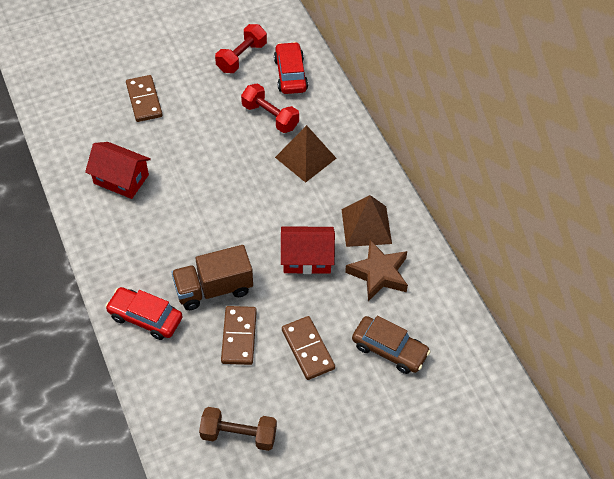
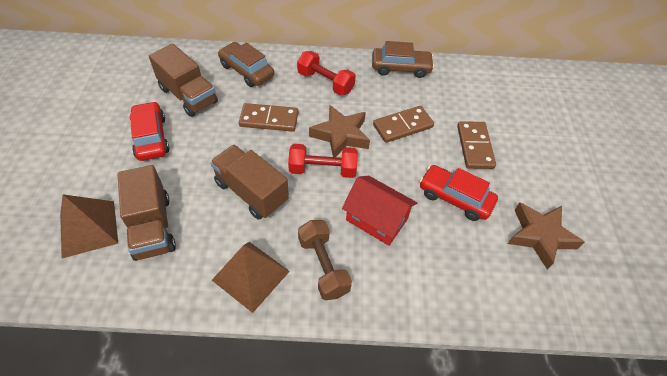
brown car: [352,316,431,374] = 1 -> [218,42,274,87] [372,41,434,78] = 2
brown star: [345,240,408,301] = 1 -> [309,105,370,157] [508,202,584,270] = 2
brown truck: [171,245,253,310] = 1 -> [118,165,176,261] [149,44,218,117] [210,145,289,220] = 3
red house: [85,142,151,199] [281,226,335,274] = 2 -> [342,176,417,246] = 1

